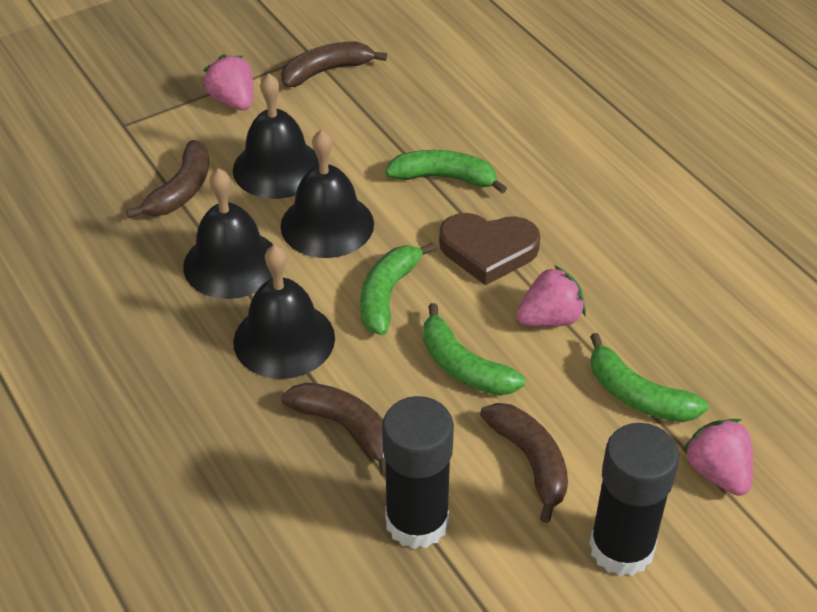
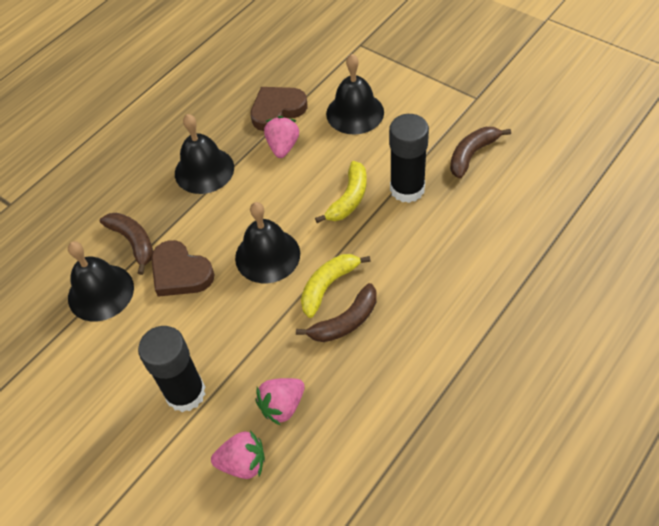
brown banana: [126,140,209,218] [281,42,387,87] [281,383,386,476] [480,403,568,523] = 4 -> [100,213,153,275] [296,283,377,342] [450,127,511,179] = 3
brown heart: [439,213,540,285] = 1 -> [151,240,215,297] [250,87,307,131] = 2
green banana: [360,243,436,335] [385,150,507,194] [423,303,525,395] [590,333,708,422] = 4 -> none = 0
yellow banana: none = 0 -> [301,254,371,318] [315,161,367,223] = 2

